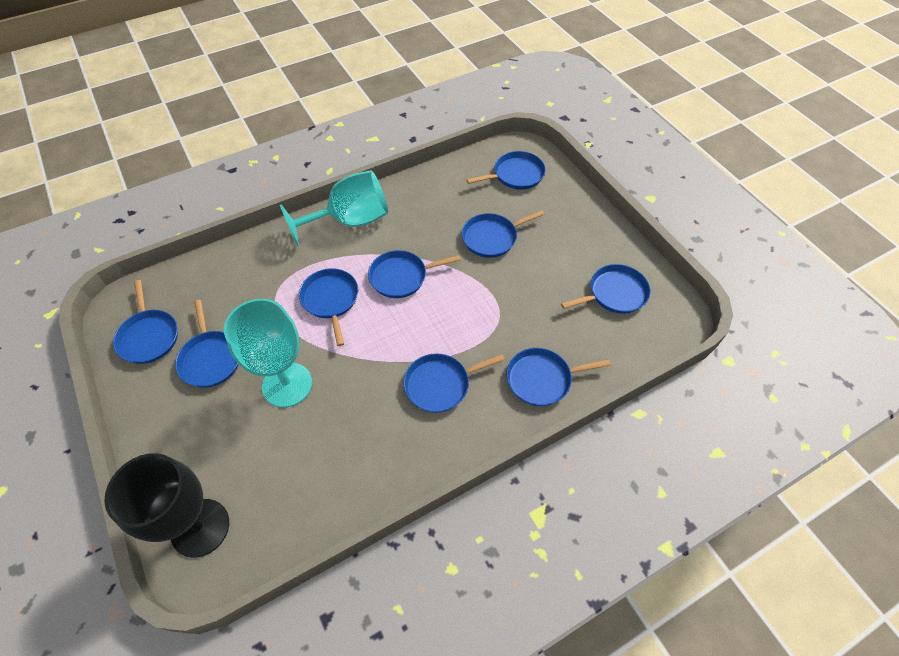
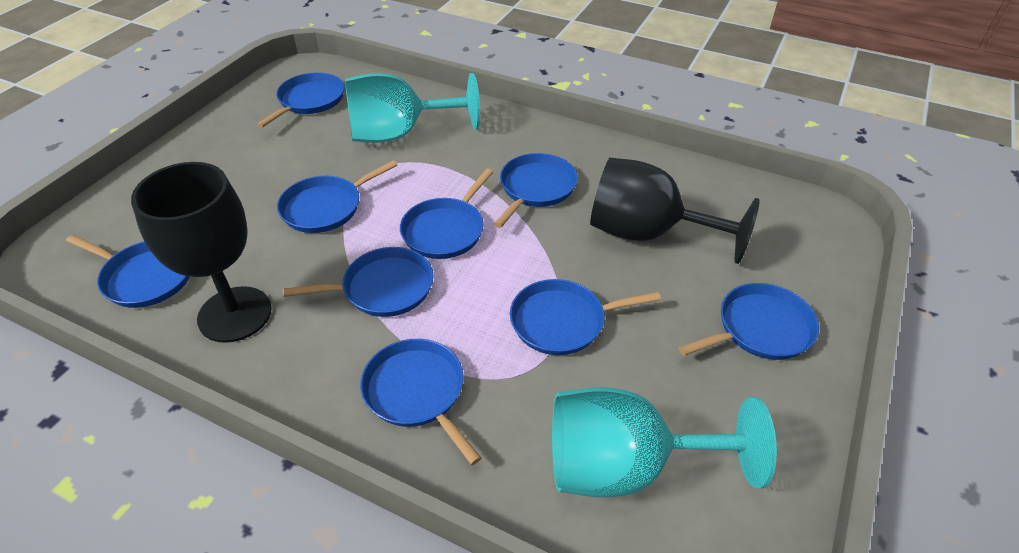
black goblet: [104,453,229,558] = 1 -> [131,162,272,343] [590,158,760,264] = 2

